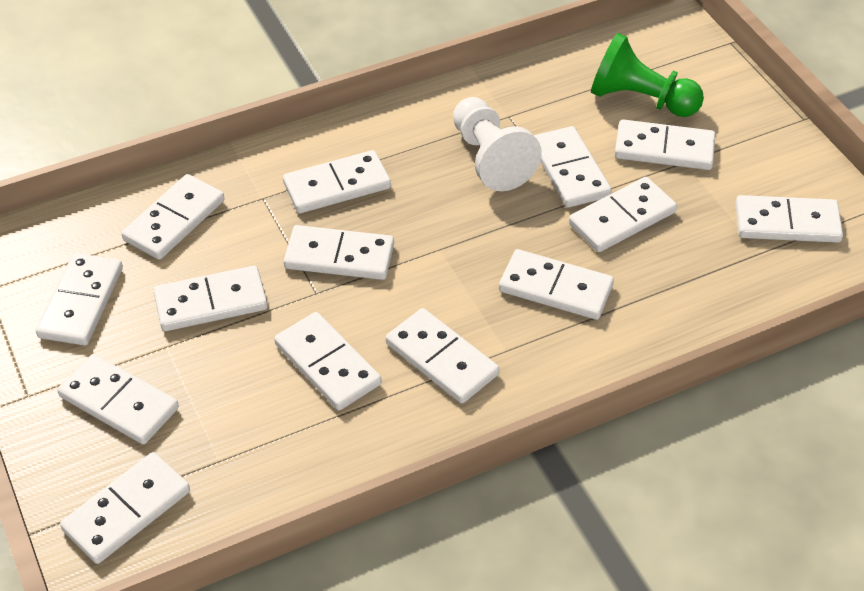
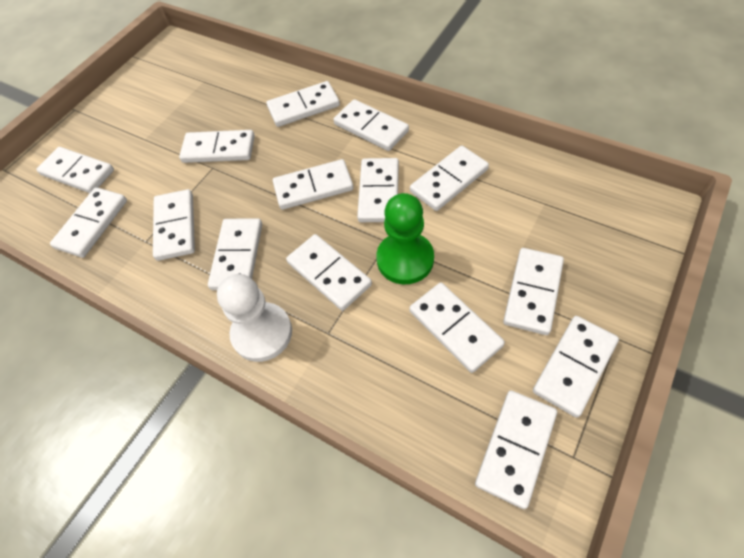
white domino: [36,253,123,345] [57,354,179,444] [60,452,190,564] [121,174,225,260] [153,266,268,331] [274,312,382,410] [283,150,391,213] [284,225,394,280] [386,308,499,403] [499,249,614,320] [534,126,612,208] [569,177,677,252] [615,119,716,170] [735,195,843,243] = 14 -> [36,147,114,193] [50,187,127,258] [153,189,195,261] [179,130,255,163] [208,218,262,290] [267,81,340,127] [273,159,354,210] [286,234,372,311] [334,99,409,151] [357,158,399,222] [409,283,505,373] [410,146,489,211] [475,390,557,509] [503,248,564,335] [533,316,619,418] = 15

